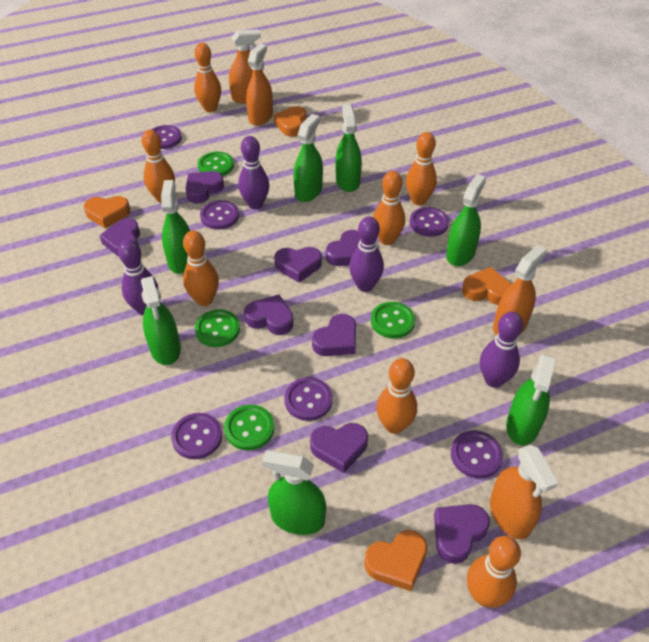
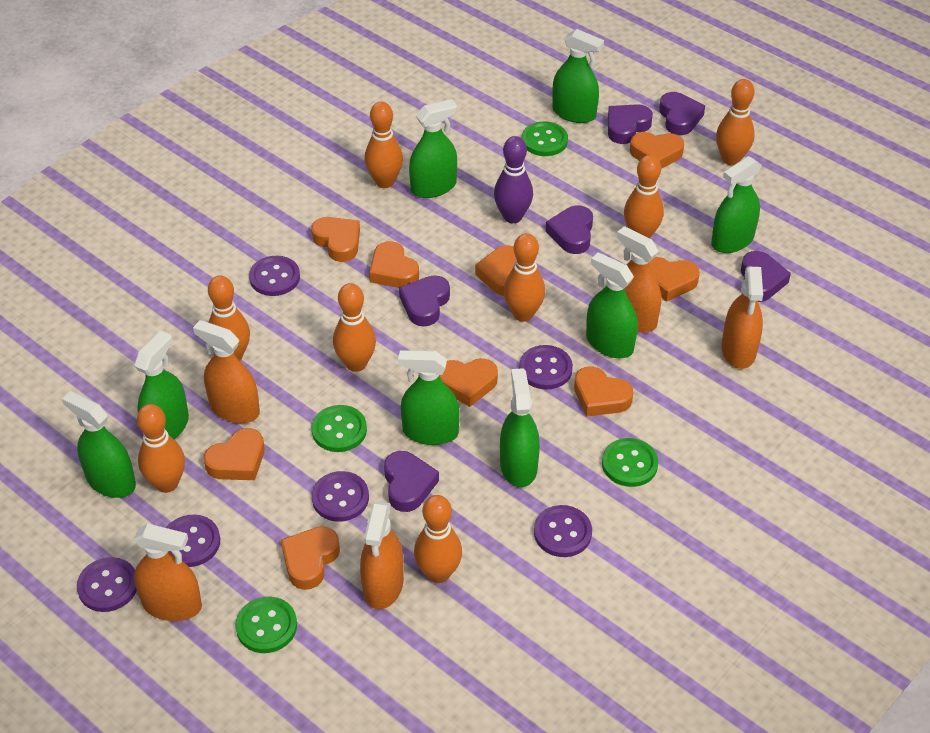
green spray bottle: [141,276,181,365] [161,180,190,274] [262,450,326,535] [293,114,323,202] [335,104,362,192] [446,174,486,266] [506,354,556,446] = 7 -> [62,391,136,498] [134,331,189,439] [398,350,460,445] [409,99,457,198] [500,368,540,487] [552,29,604,123] [586,252,638,358] [711,156,762,253] = 8
orange bowling pin: [141,130,175,203] [183,231,219,306] [194,43,221,112] [373,171,405,245] [376,358,417,434] [406,132,437,205] [467,536,521,608] = 7 -> [137,404,185,493] [208,276,250,361] [333,283,376,372] [365,102,403,188] [414,495,462,583] [503,233,545,322] [624,155,664,238] [716,79,755,165] = 8
orange heart: [84,196,131,228] [273,106,307,137] [364,530,427,591] [462,267,512,305] = 4 -> [204,428,265,480] [281,527,340,590] [311,217,360,262] [369,241,419,288] [439,358,498,407] [475,245,516,296] [574,366,633,417] [630,132,684,169] [649,257,700,302] = 9
orange spray bottle: [229,30,260,104] [246,44,273,126] [490,445,558,540] [493,245,547,335] = 4 -> [134,524,202,621] [193,320,260,423] [360,501,404,609] [617,226,661,332] [722,266,763,369] = 5
purple bowling pin: [118,240,159,315] [238,136,269,209] [349,217,384,292] [480,312,523,388] = 4 -> [494,136,533,223] = 1
purple heart: [99,218,140,256] [185,171,224,204] [244,295,294,335] [274,247,322,283] [310,423,368,473] [312,314,356,356] [326,230,360,266] [434,504,490,564] = 8 -> [384,451,439,512] [399,275,450,326] [546,205,593,254] [608,104,653,144] [659,92,705,135] [741,251,791,302] = 6

